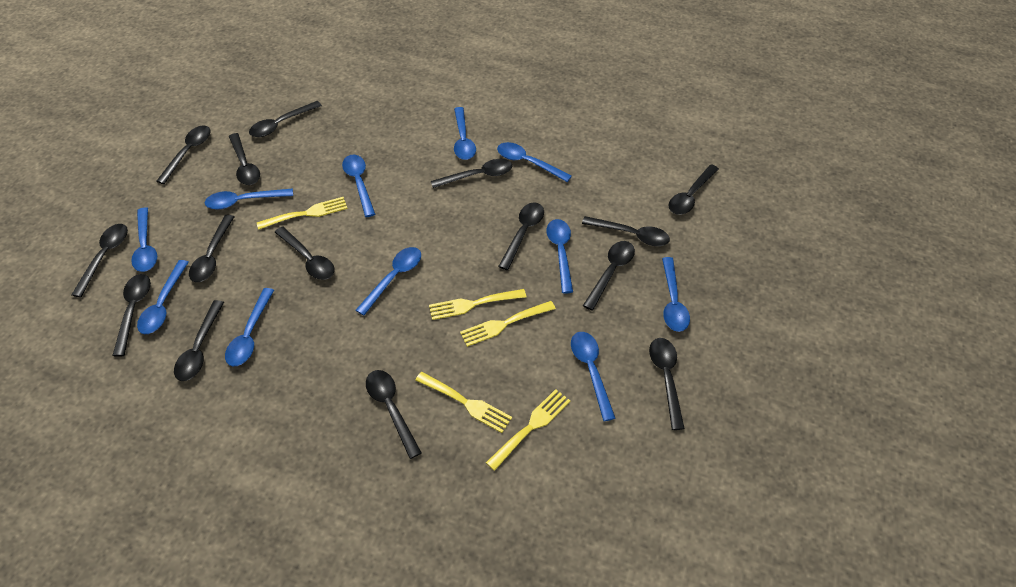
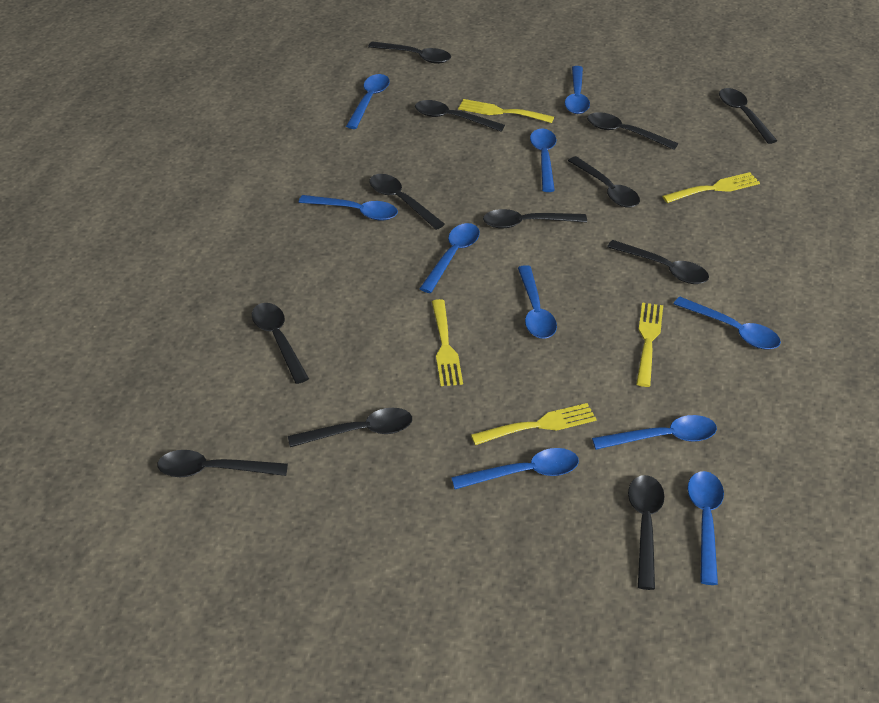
black spoon: [71,224,128,297] [112,274,151,357] [156,125,211,184] [174,300,224,381] [189,215,234,282] [229,133,260,185] [249,101,322,137] [275,226,335,280] [366,370,422,459] [431,159,512,188] [498,203,544,270] [582,216,670,246] [583,241,635,311] [649,338,685,430] [669,164,719,215] = 15 -> [157,450,288,477] [252,303,309,384] [288,408,412,447] [368,41,451,64] [369,174,445,230] [415,100,505,131] [483,209,587,228] [568,156,640,208] [587,112,678,150] [607,240,709,284] [628,475,665,590] [719,88,778,144] = 12
blue spoon: [131,207,157,272] [137,260,189,334] [205,188,293,210] [225,288,274,366] [342,155,375,217] [356,247,421,316] [454,107,476,160] [497,142,572,182] [546,219,573,294] [571,332,615,421] [662,257,690,332] = 11 -> [298,195,398,220] [346,74,390,129] [419,223,480,293] [451,448,579,489] [518,265,557,339] [530,129,556,192] [565,66,590,114] [592,415,717,450] [674,297,781,350] [688,471,724,585] = 10

